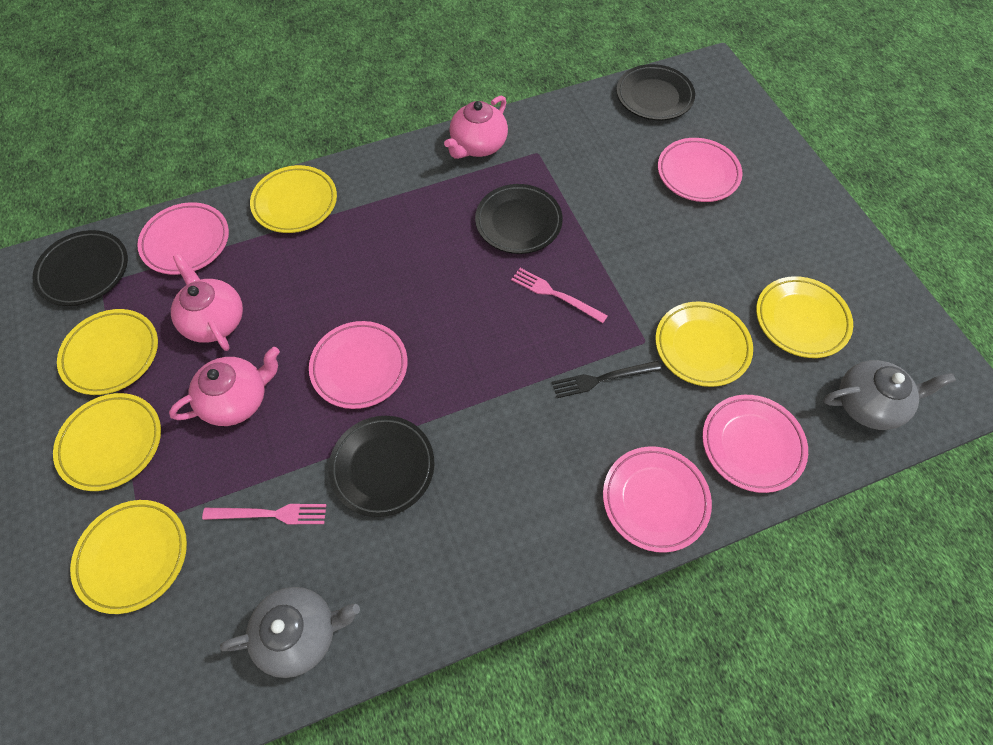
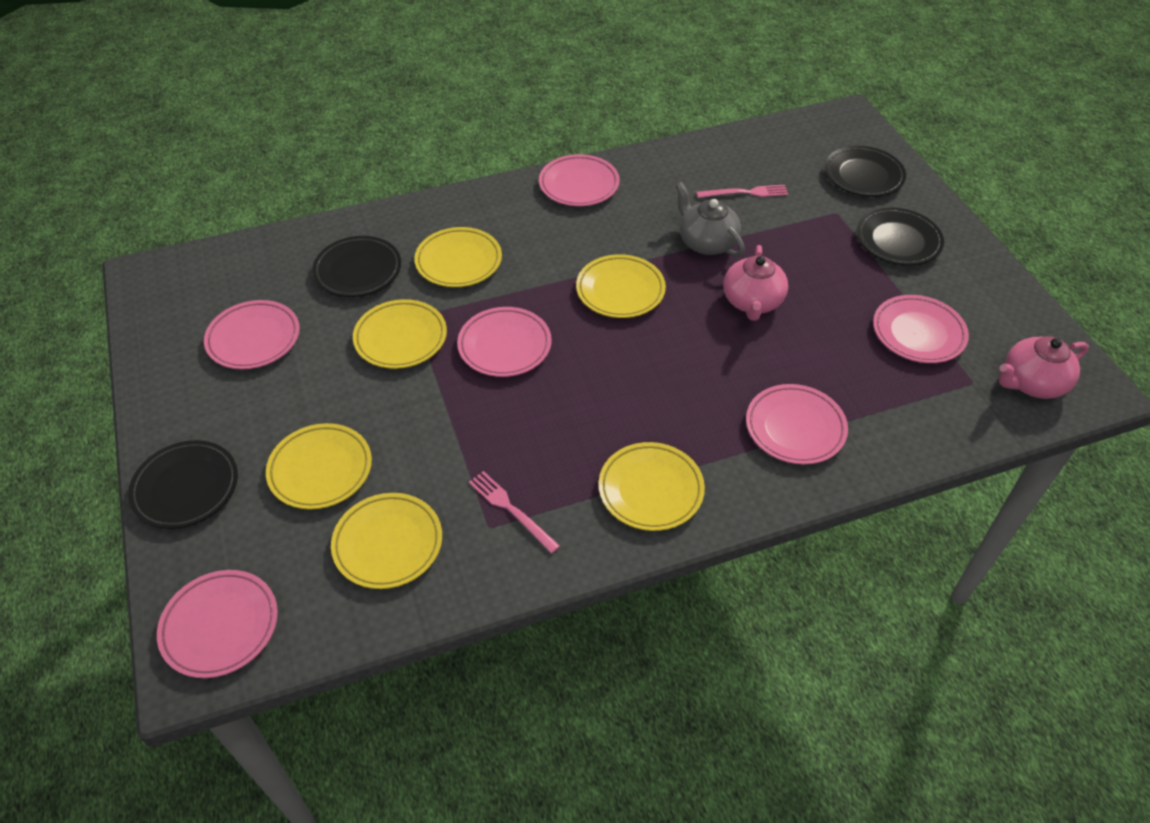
black fork: [552,361,661,398] = 1 -> none = 0
grey teapot: [220,587,360,678] [823,360,956,430] = 2 -> [676,182,745,257] = 1
pink plate: [137,202,229,275] [309,321,407,409] [603,446,712,553] [658,138,742,202] [702,395,808,493] = 5 -> [157,570,278,678] [204,300,300,369] [457,307,552,377] [539,154,620,206] [746,384,848,465] [873,295,969,363] = 6
pink teapot: [169,347,280,426] [171,253,243,351] [444,96,508,159] = 3 -> [723,245,788,321] [999,336,1089,399] = 2

